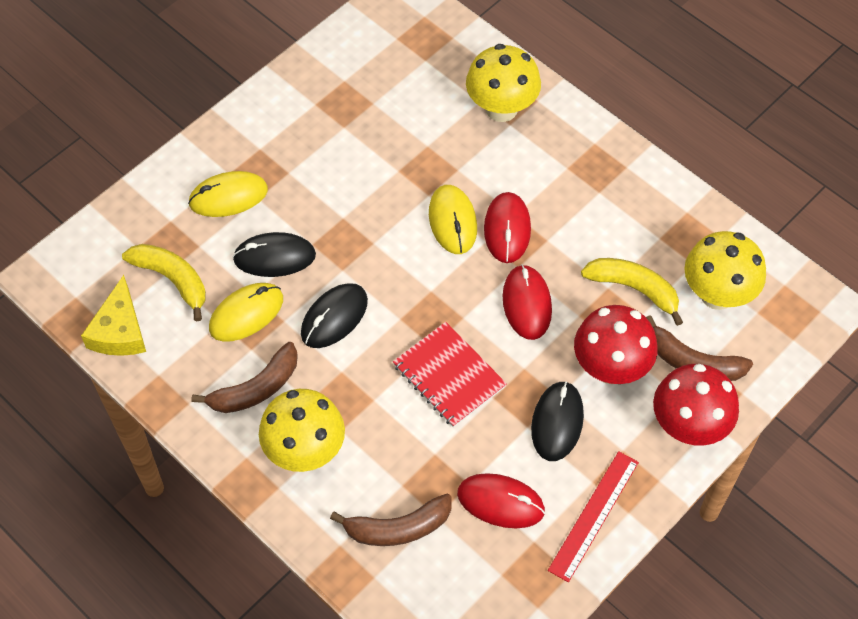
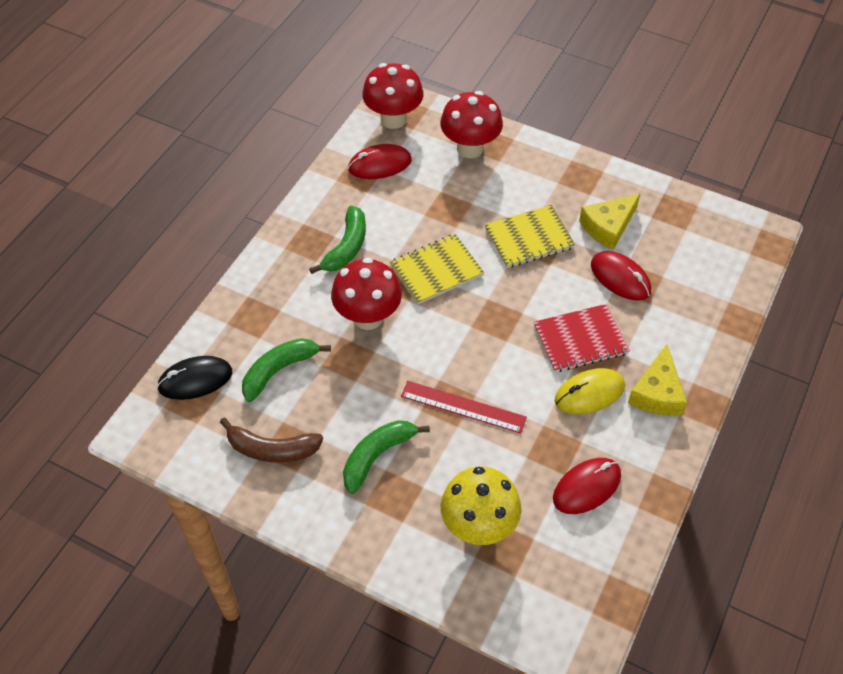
black mouse: [233,232,316,277] [301,283,368,348] [531,381,584,461] = 3 -> [157,356,232,400] = 1
brown banana: [191,342,298,413] [330,494,452,546] [646,315,753,381] = 3 -> [220,418,323,463] = 1
green banana: none = 0 -> [242,338,331,402] [309,206,366,274] [343,420,430,494] = 3
red mushroom: [574,305,658,384] [653,364,739,446] = 2 -> [331,258,402,330] [362,63,423,129] [440,91,503,158] = 3
yellow banana: [122,244,206,322] [581,258,683,326] = 2 -> none = 0
yellow cheese: [81,275,146,356] = 1 -> [579,194,640,250] [628,344,687,415] = 2
yellow mouse: [188,171,268,217] [209,283,283,342] [429,185,477,254] = 3 -> [555,368,625,414] = 1
yellow mushroom: [259,389,345,472] [466,44,541,122] [684,231,766,310] = 3 -> [441,467,521,545] = 1
yellow notebook: none = 0 -> [390,234,484,304] [485,205,575,268] = 2

